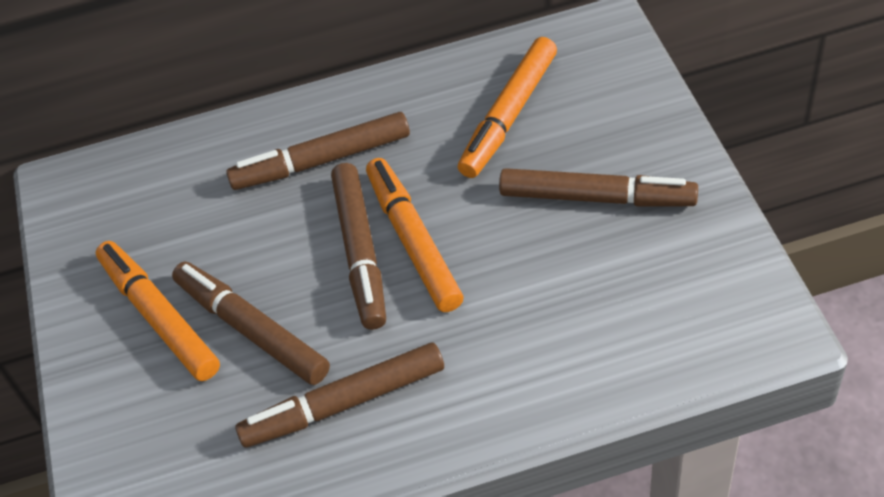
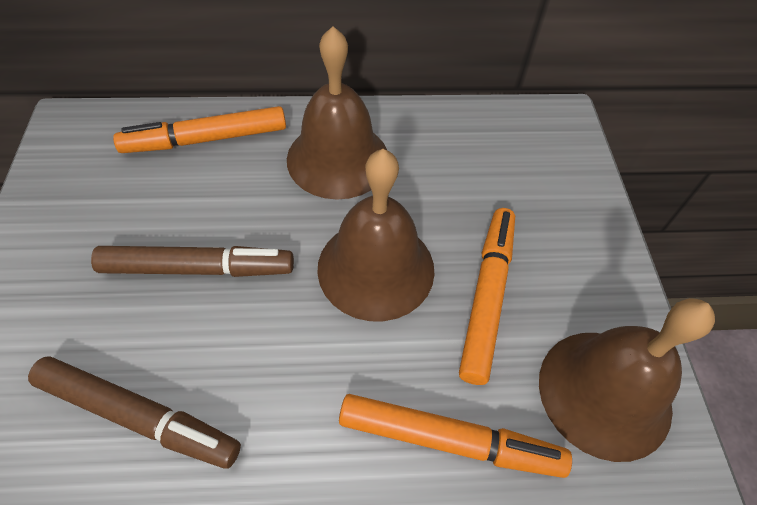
brown bell: none = 0 -> [287,26,388,200] [317,149,435,321] [539,298,715,462] = 3
brown marker: [172,261,330,385] [226,112,410,190] [235,343,444,448] [331,163,386,330] [499,168,698,207] = 5 -> [28,356,241,469] [91,246,294,277] = 2

